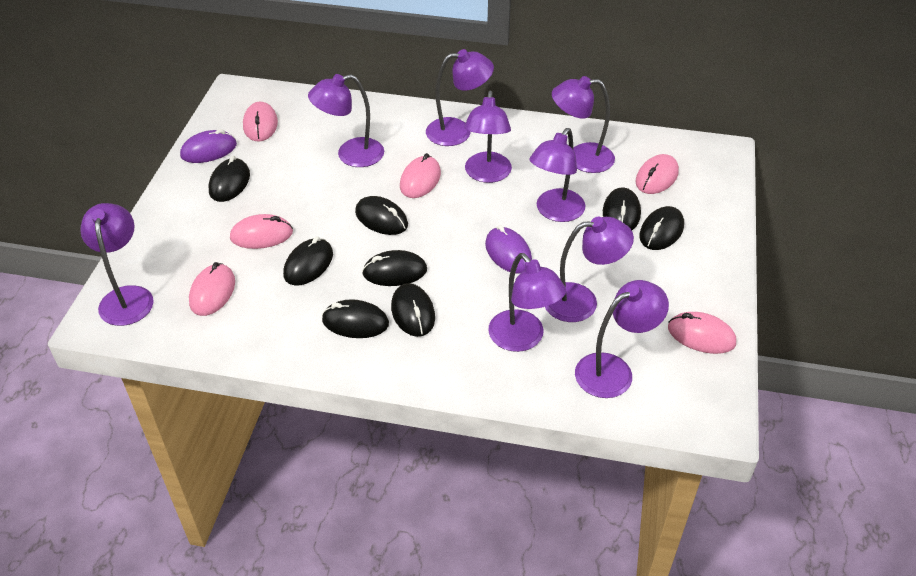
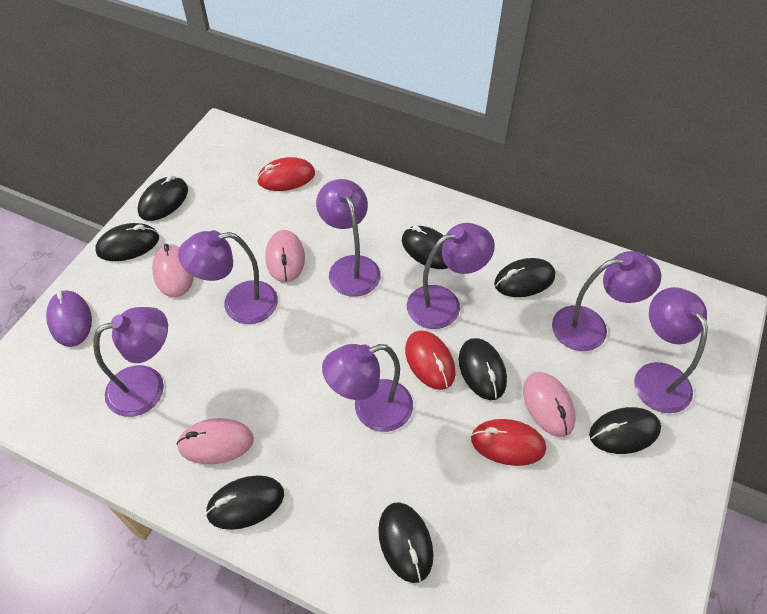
pink mouse: [189,262,235,316] [230,214,293,249] [243,102,278,142] [400,153,441,198] [636,154,679,194] [668,312,736,354] = 6 -> [152,244,194,297] [176,418,254,464] [265,230,305,283] [523,372,576,437] = 4
purple lamp: [80,203,154,326] [308,74,384,167] [426,49,494,146] [464,91,512,183] [488,253,566,352] [529,128,586,222] [545,217,634,322] [552,76,615,173] [575,280,669,398] = 9 -> [93,307,168,417] [178,230,278,324] [316,179,381,297] [322,344,413,432] [407,223,495,329] [552,251,661,351] [634,287,708,413] = 7
purple mouse: [180,129,237,163] [485,225,532,274] = 2 -> [46,290,92,347] = 1
red mouse: none = 0 -> [257,157,315,191] [405,330,456,390] [471,419,546,466] = 3

